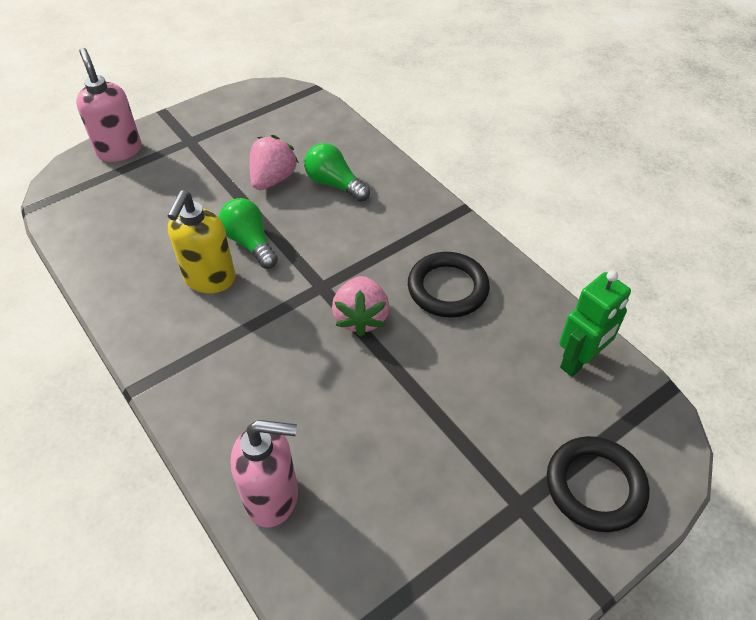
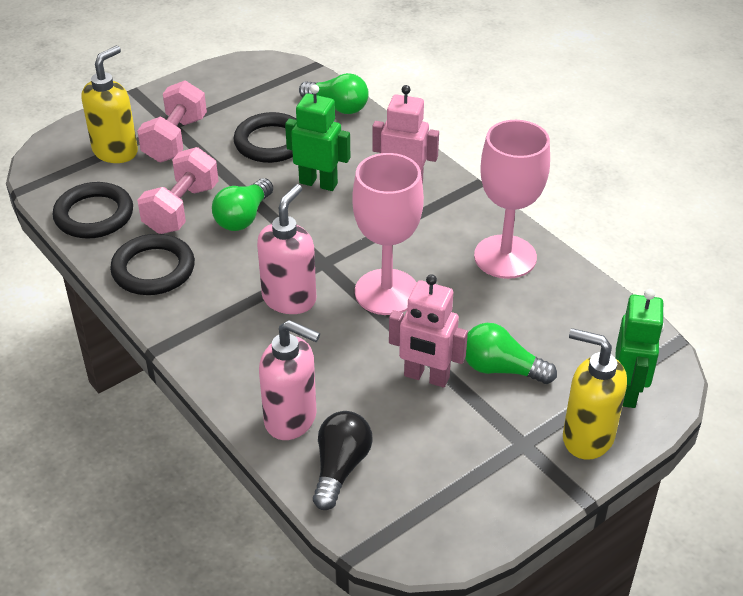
black light bulb: none = 0 -> [313,411,372,510] = 1
black ring: [408,252,490,318] [547,436,650,532] = 2 -> [53,182,133,239] [110,234,195,295] [233,112,296,163] = 3
green light bulb: [219,198,278,269] [304,143,370,202] = 2 -> [212,178,273,231] [299,73,369,114] [465,323,557,384] = 3
green robot: [559,270,631,377] = 1 -> [285,84,350,191] [615,289,664,408] = 2
pink dumbbell: none = 0 -> [137,80,207,162] [137,147,218,234] = 2
pink goblet: none = 0 -> [353,153,424,315] [474,120,550,279] = 2
pink robot: none = 0 -> [372,85,439,184] [389,274,468,388] = 2
pink strawberry: [250,135,299,190] [332,276,389,337] = 2 -> none = 0
yellow soap dispenser: [168,191,235,293] = 1 -> [82,45,138,163] [563,328,627,460] = 2

